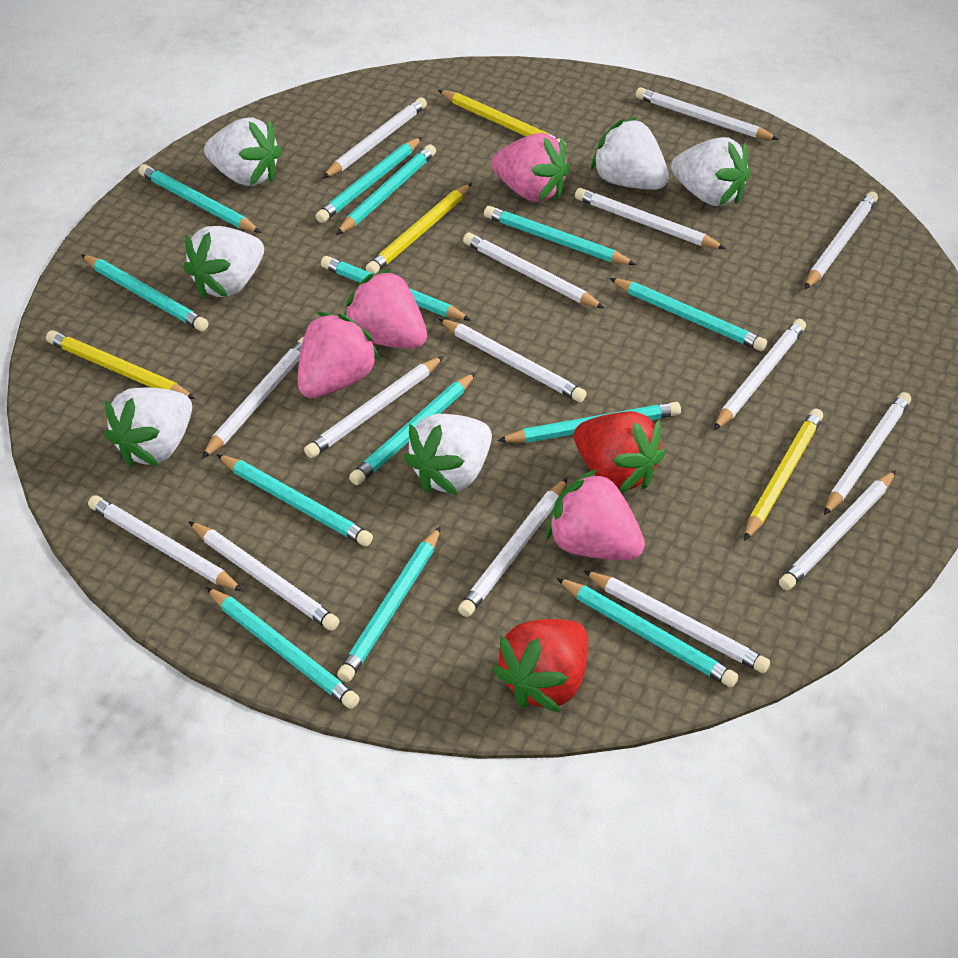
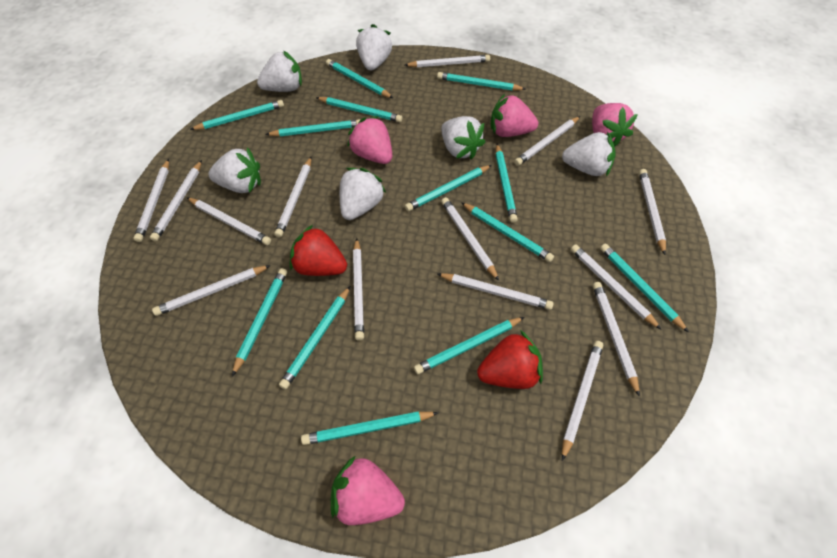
white pencil: [88,495,244,592] [188,521,339,631] [202,337,304,459] [304,356,444,458] [322,97,427,179] [438,318,587,402] [458,478,567,617] [463,232,605,309] [575,188,726,249] [583,570,770,673] [636,87,779,140] [714,319,806,430] [779,470,896,590] [805,191,878,289] [824,392,911,515] = 15 -> [134,159,169,242] [150,160,202,241] [152,265,271,316] [187,197,271,245] [274,157,312,238] [353,238,364,341] [405,55,490,68] [437,273,554,310] [441,197,499,281] [514,116,580,166] [562,341,603,461] [570,244,662,330] [593,282,640,397] [639,169,666,255] = 14
yellow pencil: [46,330,196,399] [366,183,472,274] [438,90,566,145] [744,408,823,541] = 4 -> none = 0

